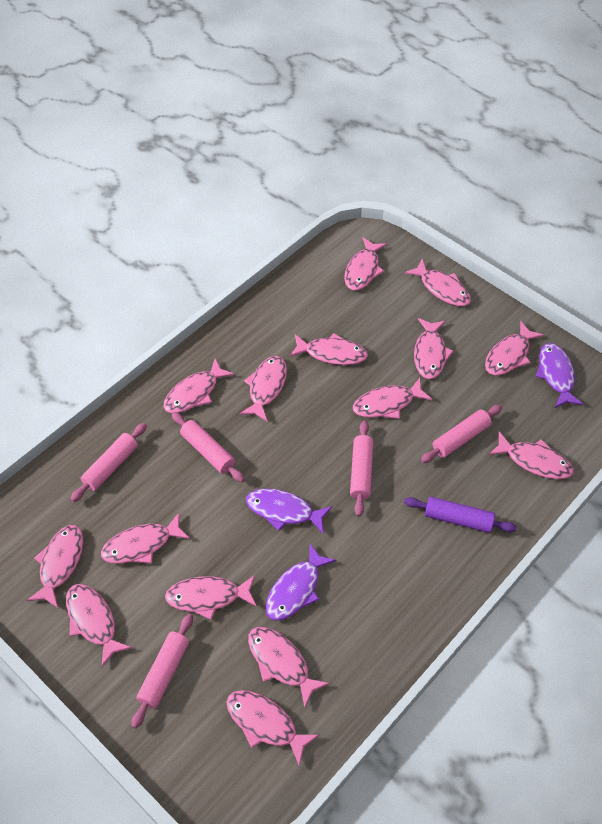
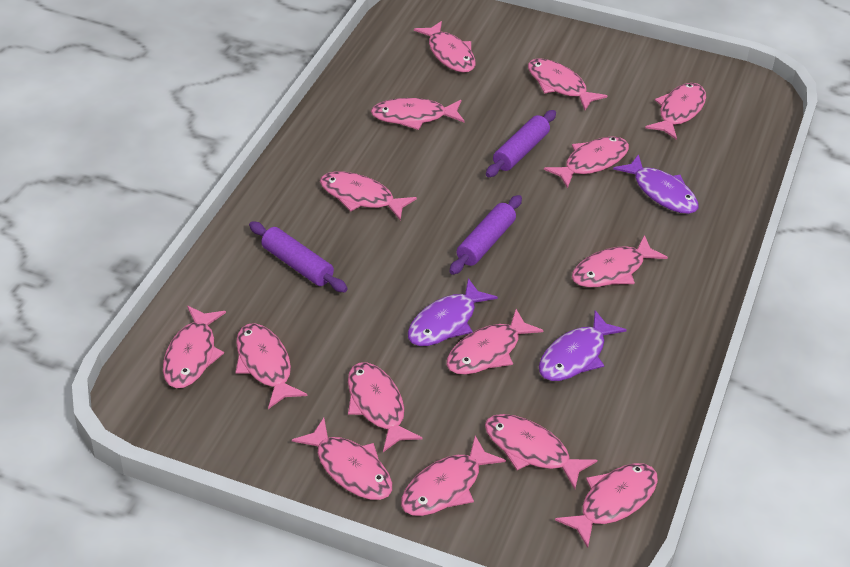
pink rolling pin: [70,423,147,502] [131,614,193,729] [172,412,245,482] [350,420,373,517] [421,405,502,463] = 5 -> none = 0
purple rolling pin: [404,497,517,533] = 1 -> [249,221,348,293] [449,195,522,275] [486,110,556,177] = 3

